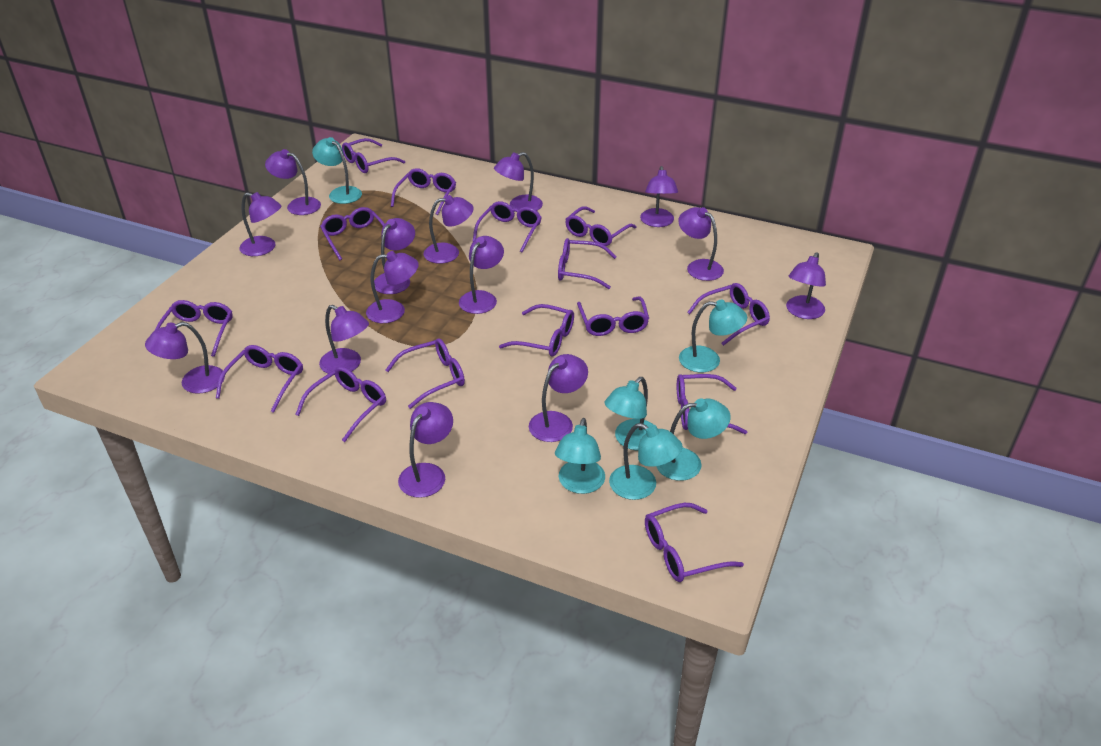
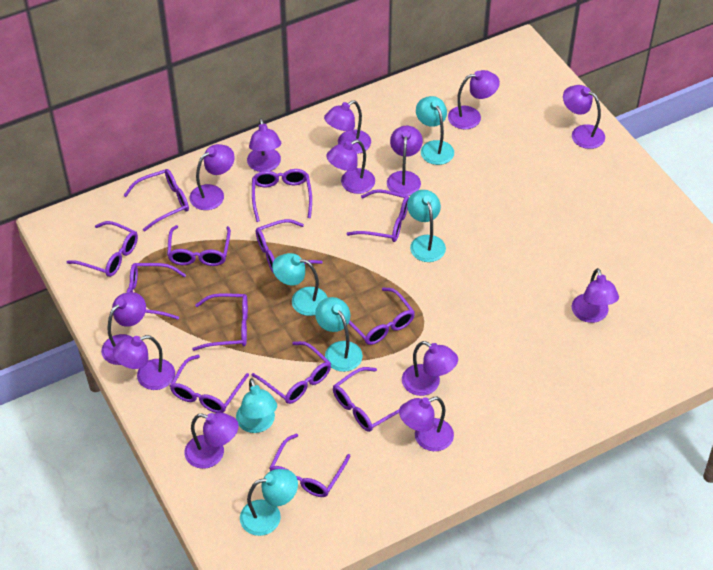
purple glasses: [155,300,233,357] [216,345,303,413] [295,367,386,442] [320,207,385,260] [342,138,405,173] [386,338,465,409] [391,168,456,215] [472,201,542,252] [499,304,574,357] [558,238,617,289] [565,206,637,246] [577,297,649,336] [645,503,744,582] [677,374,747,434] [687,283,770,346] = 15 -> [67,221,138,277] [124,169,189,231] [126,263,186,320] [167,225,231,266] [170,355,249,413] [192,293,248,351] [252,169,312,222] [252,341,331,404] [256,219,323,274] [269,433,350,497] [333,367,399,432] [347,189,409,242] [349,287,415,345] = 13
purple lamp: [145,322,225,394] [239,192,281,256] [265,149,321,215] [319,305,369,375] [366,251,419,323] [374,218,415,294] [398,402,453,498] [424,195,474,264] [459,236,504,314] [494,152,543,211] [529,354,588,442] [640,166,678,227] [678,207,724,281] [786,252,826,319] = 14 -> [101,292,146,365] [113,335,175,390] [184,413,239,469] [190,144,235,210] [247,118,281,172] [324,100,371,154] [326,140,375,194] [387,126,423,196] [399,397,454,451] [402,341,458,396] [448,70,500,130] [563,85,605,149] [572,268,619,323] = 13

